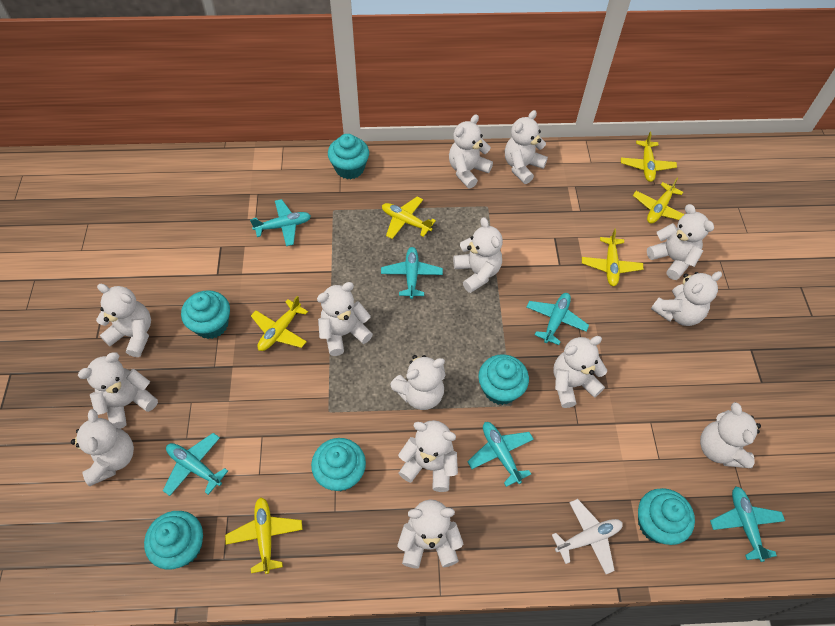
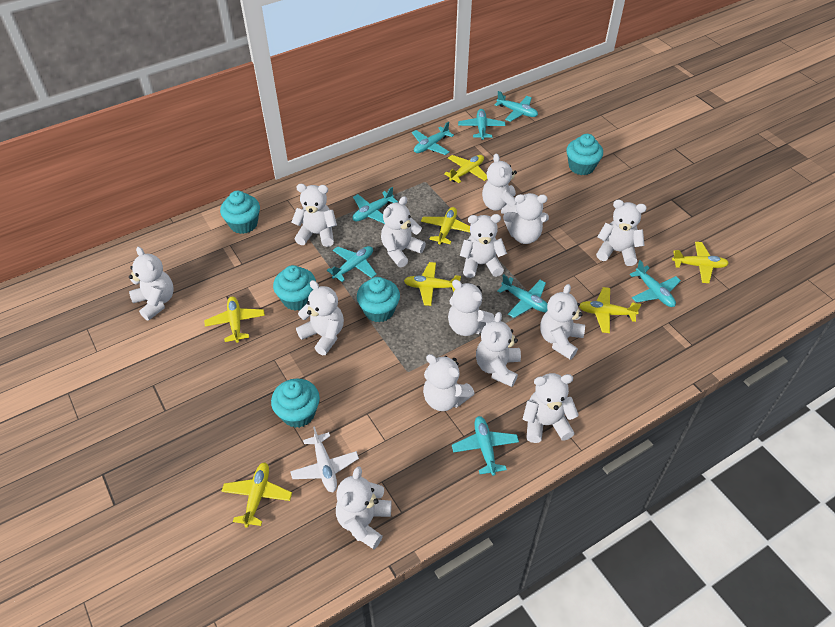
turquoise cupcake: [144,511,203,570] [181,290,230,339] [311,438,366,491] [328,134,369,179] [478,354,529,405] [638,488,695,545] = 6 -> [220,191,260,234] [271,378,320,428] [273,265,316,311] [357,277,400,323] [567,134,603,175] = 5
turquoise plane: [163,433,228,496] [250,199,311,246] [381,247,443,299] [467,422,534,487] [526,293,589,345] [710,486,785,562] = 6 -> [327,246,377,282] [352,187,398,224] [412,122,454,155] [452,416,519,476] [458,109,506,140] [495,91,538,122] [497,274,548,318] [629,260,681,307] = 8
yellow plane: [225,497,303,574] [251,296,308,351] [382,197,436,239] [582,229,643,286] [621,132,677,182] [633,177,684,224] = 6 -> [204,296,265,343] [221,462,292,528] [404,262,461,306] [421,207,470,245] [444,155,487,183] [579,287,641,333] [672,242,729,283] = 7

